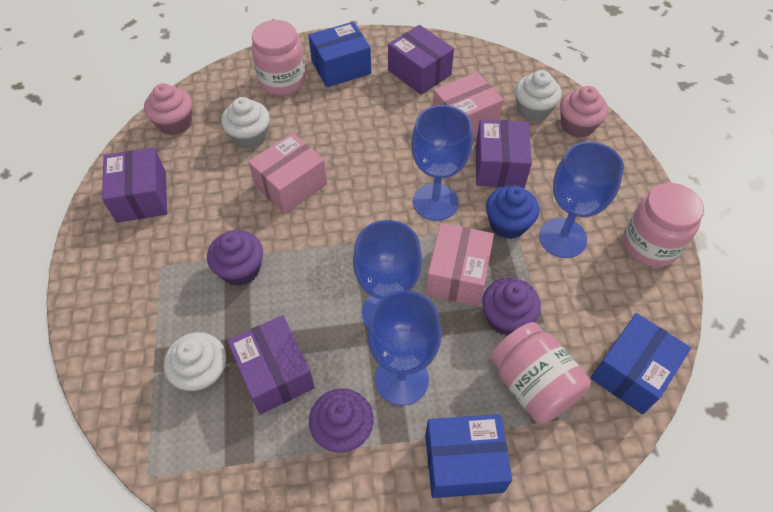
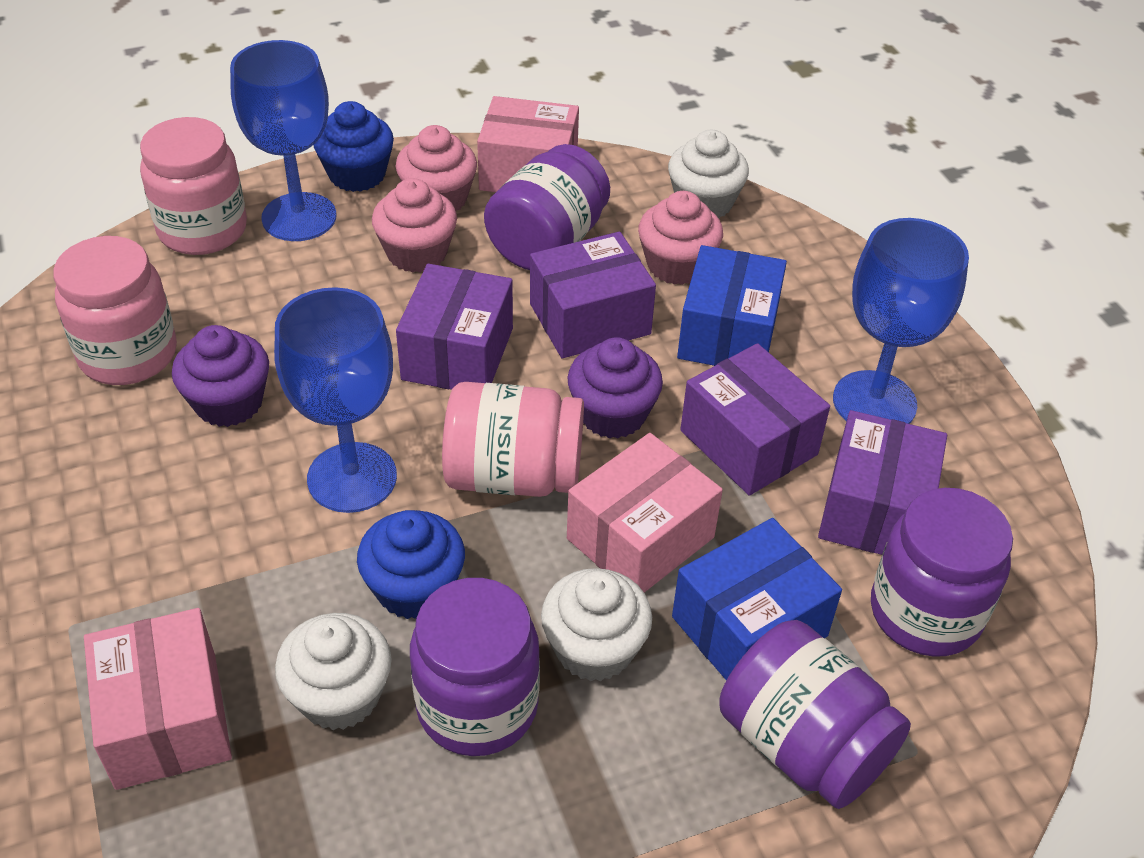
blue box: [308,22,371,87] [425,414,512,498] [591,313,691,415] = 3 -> [672,518,842,680] [677,245,787,366] = 2
blue cupcake: [486,186,539,239] = 1 -> [314,101,394,192] [357,510,465,619] = 2
blue goblet: [353,220,422,328] [367,290,442,406] [411,105,473,221] [539,141,624,258] = 4 -> [230,40,336,241] [274,287,397,513] [833,218,969,424] = 3
pink cupcake: [144,83,192,135] [560,86,608,138] = 2 -> [372,178,457,273] [396,125,477,211] [638,191,723,285] = 3
purple cupcake: [207,230,263,286] [309,388,374,453] [482,278,541,336] = 3 -> [172,325,269,427] [567,337,663,438] = 2
purple jar: none = 0 -> [410,578,540,756] [484,144,610,270] [719,620,911,809] [871,488,1013,656] = 4

